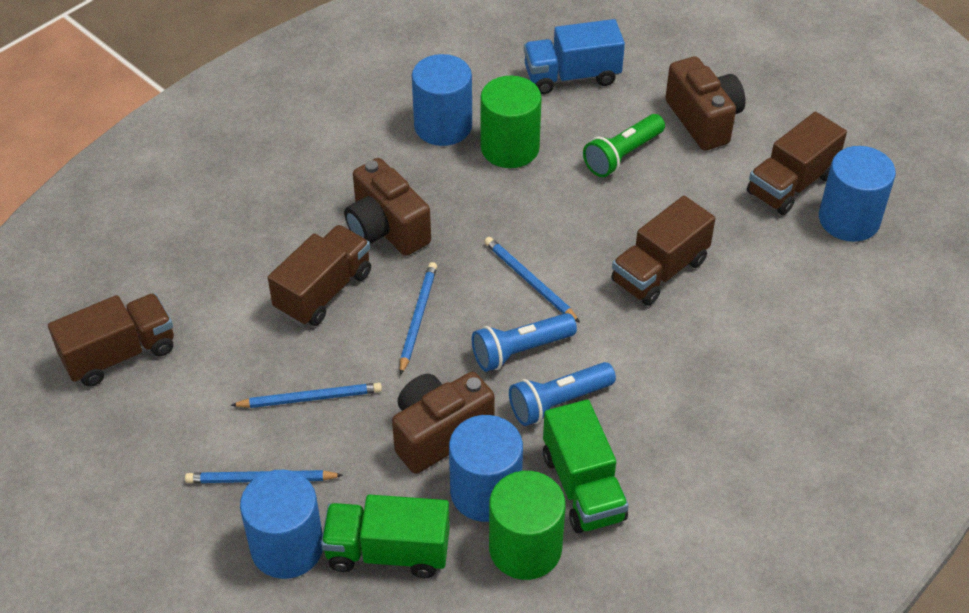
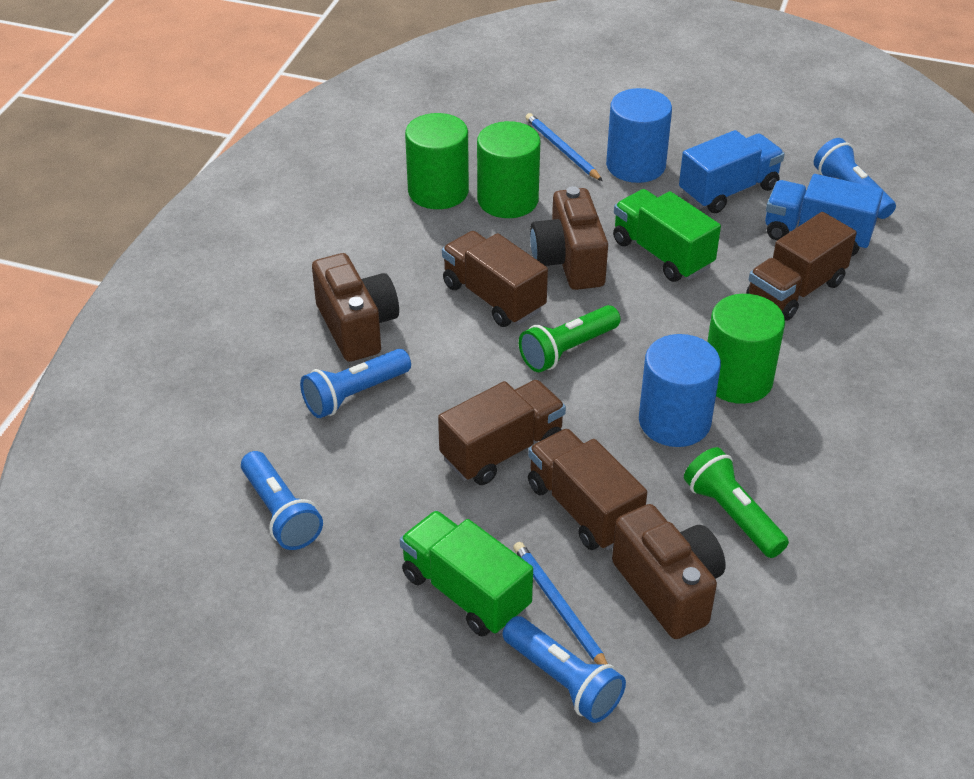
blue cylinder: [240,470,323,579] [412,54,472,146] [449,415,523,522] [819,146,896,242] = 4 -> [606,88,672,183] [639,334,721,447] = 2
blue flashlight: [472,313,577,372] [509,362,616,426] = 2 -> [241,451,323,550] [300,349,411,418] [503,616,626,723] [814,138,896,219] = 4
blue pencil: [185,470,343,483] [230,383,382,408] [400,262,437,375] [484,237,580,323] = 4 -> [513,542,608,665] [525,113,602,181] = 2
blue truck: [524,19,625,94] = 1 -> [679,130,785,213] [765,174,883,256] = 2
green cylinder: [480,76,542,168] [489,471,566,580] = 2 -> [405,113,469,209] [477,121,540,218] [707,294,785,404] = 3
green flashlight: [583,114,665,177] = 1 -> [519,305,620,372] [684,447,789,558] = 2

